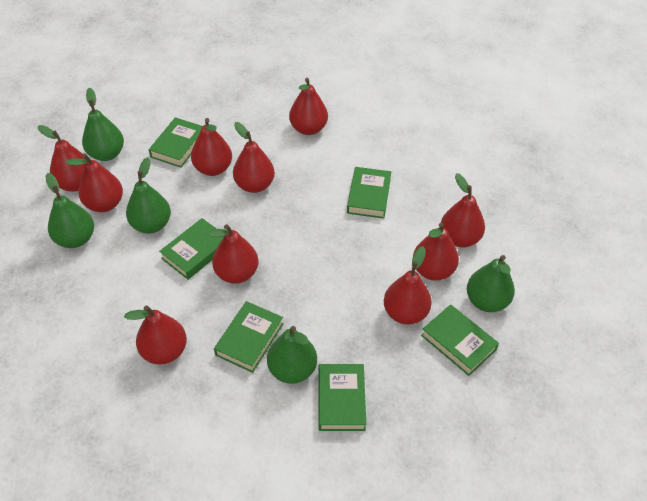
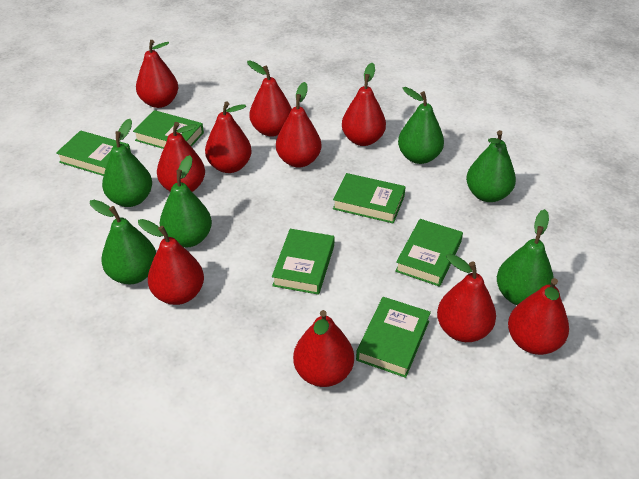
green pear: [46,173,94,248] [82,87,124,161] [126,157,171,233] [267,326,317,384] [467,255,515,312] = 5 -> [90,200,156,284] [102,119,152,207] [159,155,212,248] [398,87,444,164] [466,130,516,202] [497,209,554,305] = 6

